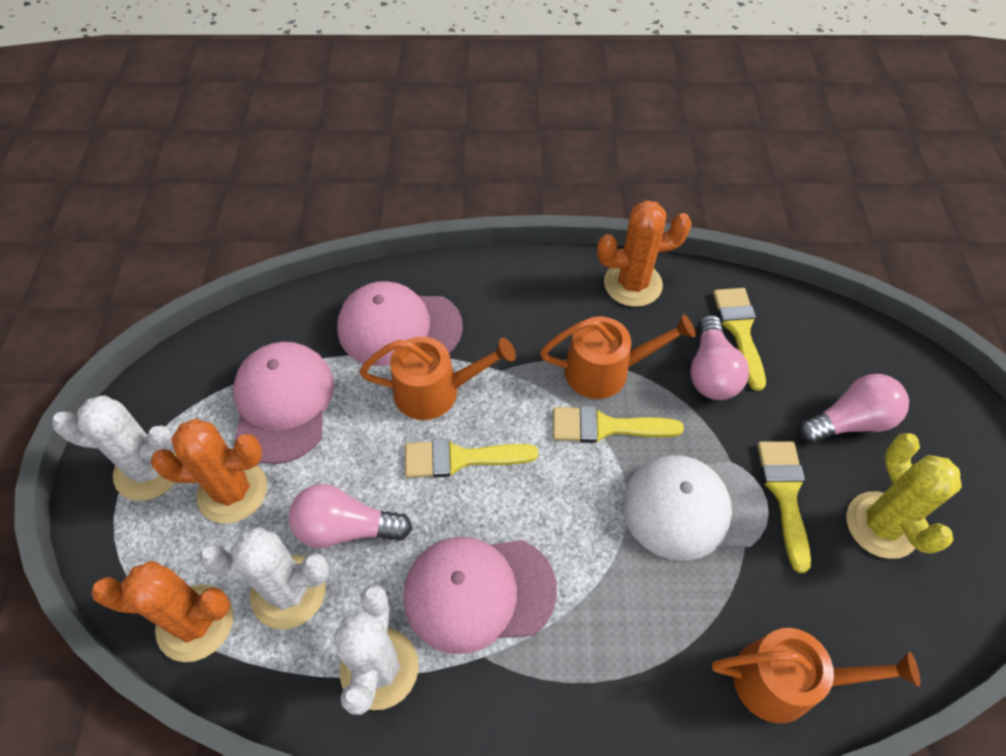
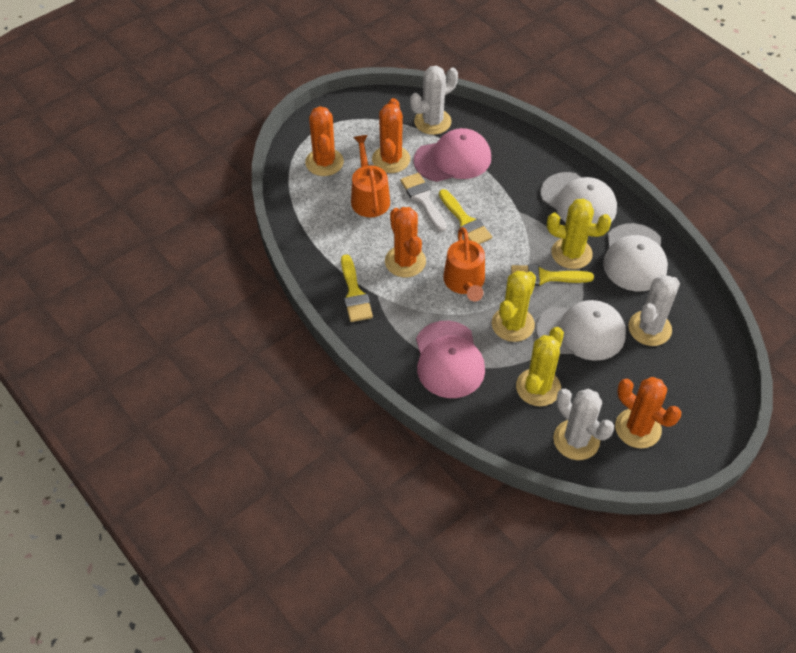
orange cactus: [91,561,233,662] [151,419,267,523] [597,200,692,307] = 3 -> [305,106,344,176] [372,98,410,173] [385,207,426,277] [615,377,681,448] = 4
orange watering can: [360,337,516,420] [540,314,696,399] [712,628,920,724] = 3 -> [351,135,390,217] [443,227,485,301] = 2
pink cap: [233,342,334,464] [337,281,463,366] [403,537,557,654] = 3 -> [414,128,491,182] [416,321,485,398] = 2
pink light bulb: [289,484,412,548] [690,315,749,400] [798,374,909,444] = 3 -> none = 0
white brush: none = 0 -> [400,173,447,232] = 1
white cap: [622,455,769,561] = 1 -> [536,300,626,361] [540,172,617,224] [603,223,668,291] = 3
yellow brush: [405,439,538,478] [553,406,684,443] [713,288,766,391] [757,441,811,573] = 4 -> [341,254,373,322] [439,189,492,244] [511,264,594,286] = 3
yellow cactus: [846,433,962,559] = 1 -> [492,271,536,342] [516,327,564,406] [547,198,611,269] = 3

